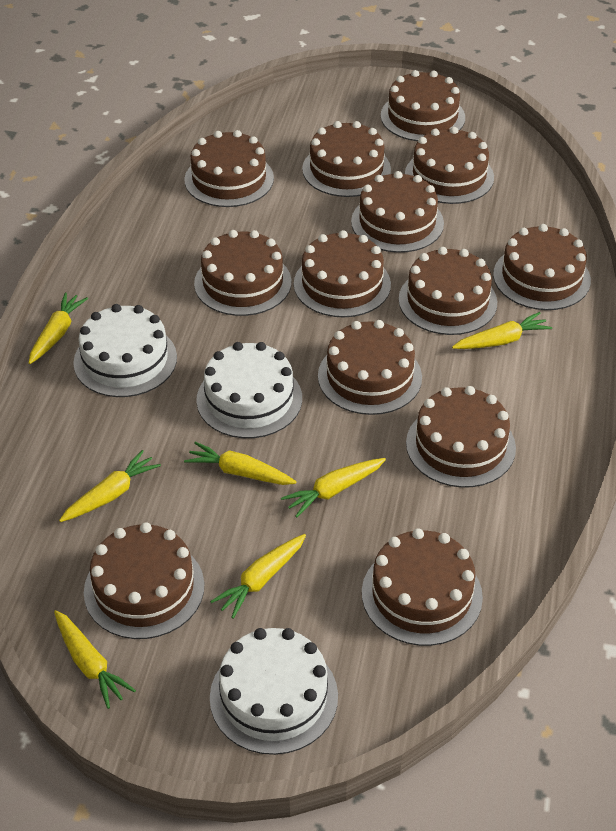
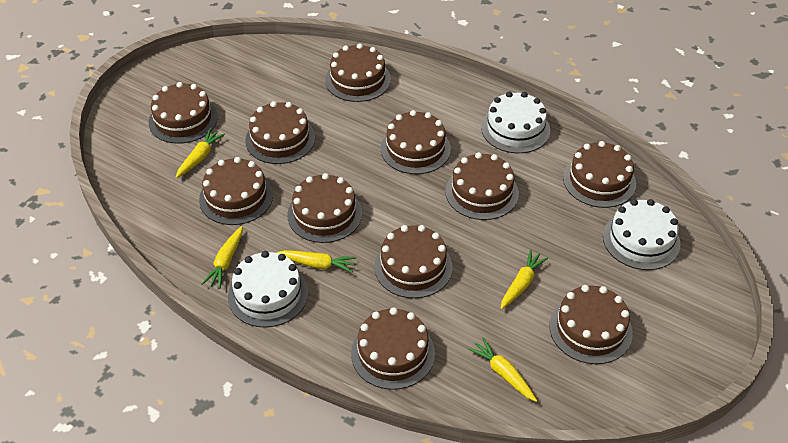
brown cake: [84,522,204,639] [184,130,274,207] [194,230,291,316] [294,230,391,317] [302,121,391,197] [318,320,422,415] [351,171,444,253] [362,528,483,646] [381,70,465,141] [399,247,497,335] [405,127,494,204] [406,386,516,488] [493,224,591,310] = 13 -> [149,82,218,144] [199,157,273,225] [245,101,315,164] [288,173,362,243] [325,43,391,102] [351,307,435,390] [374,225,452,298] [381,110,451,174] [445,152,519,220] [549,285,633,364] [563,141,636,208] = 11
yellow carrot: [29,292,88,364] [54,610,136,709] [59,450,161,522] [184,442,297,485] [210,534,306,619] [281,458,386,517] [452,312,552,349] = 7 -> [176,128,225,178] [202,226,243,289] [276,250,357,273] [468,337,537,402] [500,250,548,309] = 5

